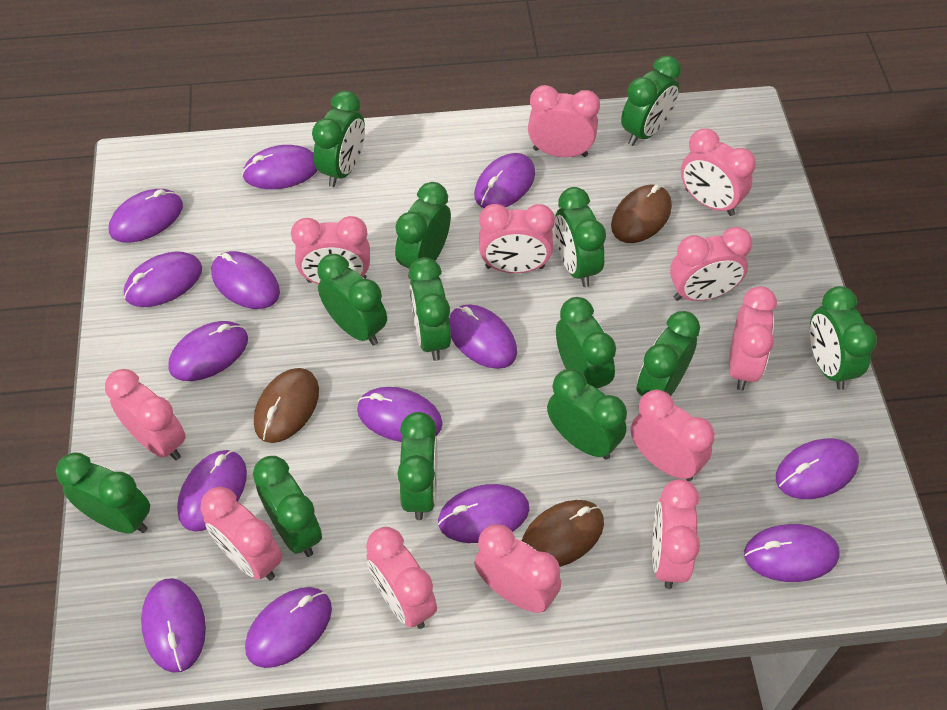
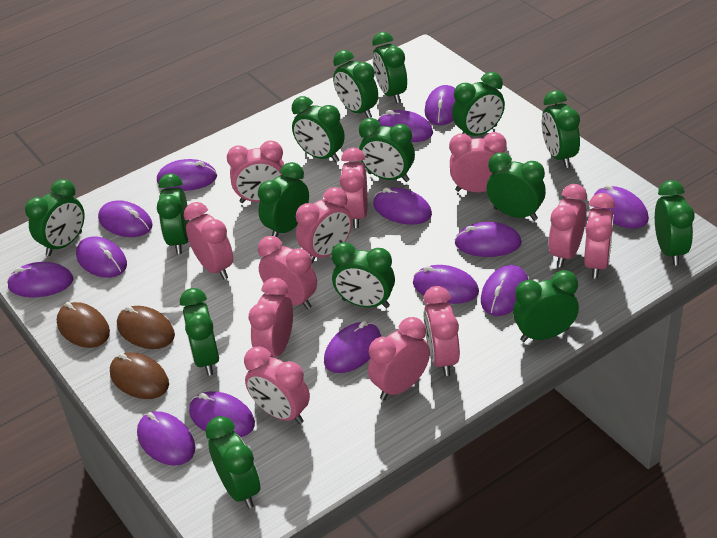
green clock: [56,453,150,534] [253,456,322,557] [312,91,365,187] [317,254,387,346] [395,182,451,279] [397,412,437,520] [409,257,451,361] [547,369,627,460] [555,187,606,287] [556,297,616,389] [621,56,681,146] [637,311,700,396] [810,286,877,390] = 13 -> [25,179,84,256] [157,173,189,254] [180,288,219,376] [205,416,260,508] [258,162,309,237] [292,96,345,162] [331,242,395,308] [333,50,378,118] [359,118,415,182] [372,32,407,103] [452,72,505,136] [487,152,546,221] [513,270,579,342] [542,91,580,168] [655,180,694,265] = 15

